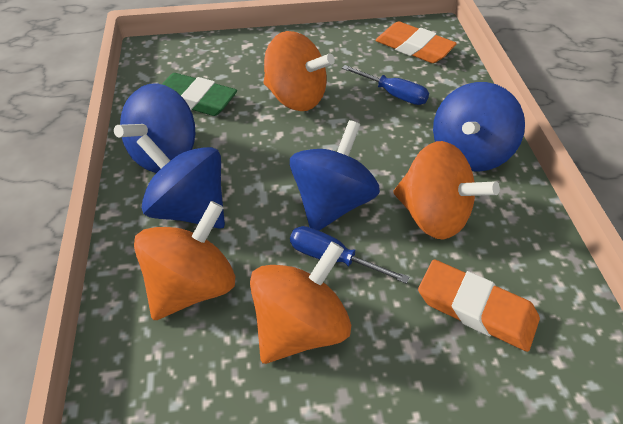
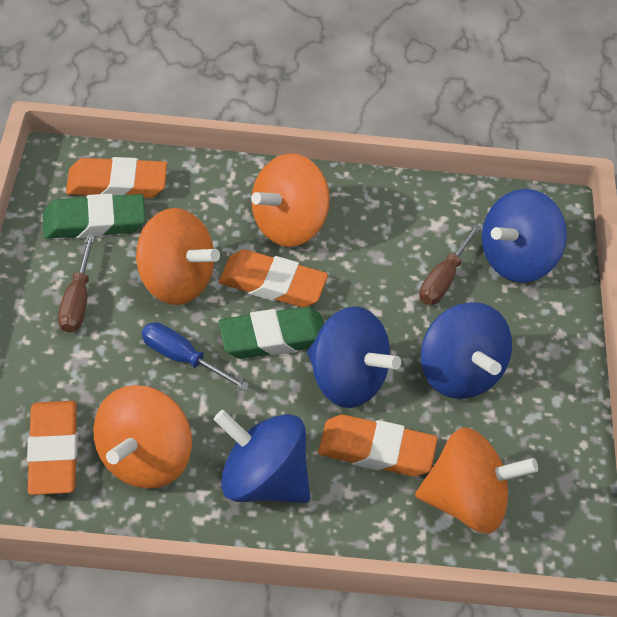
blue screwdriver: [290,226,409,284] [342,65,429,105] = 2 -> [142,322,249,391] = 1
brown screwdriver: none = 0 -> [58,235,95,333] [419,224,481,305] = 2
green eraser: [162,73,237,116] = 1 -> [43,194,146,239] [218,307,324,359] = 2
orange eraser: [375,21,457,63] [418,259,540,352] = 2 -> [27,401,78,495] [66,157,167,198] [219,249,328,307] [318,414,438,477] = 4

